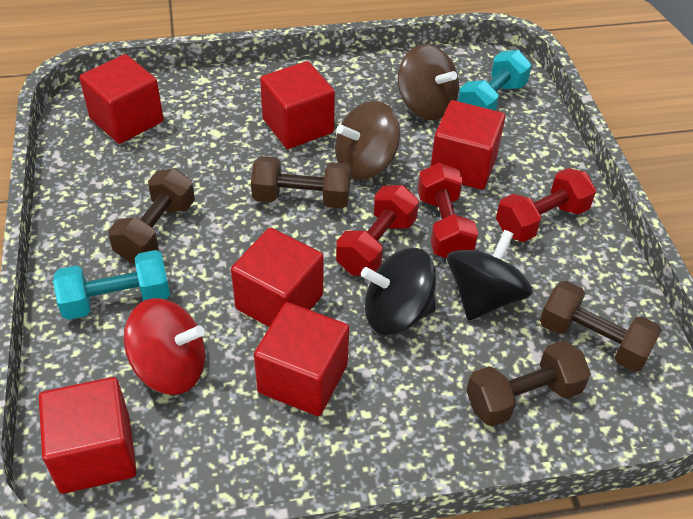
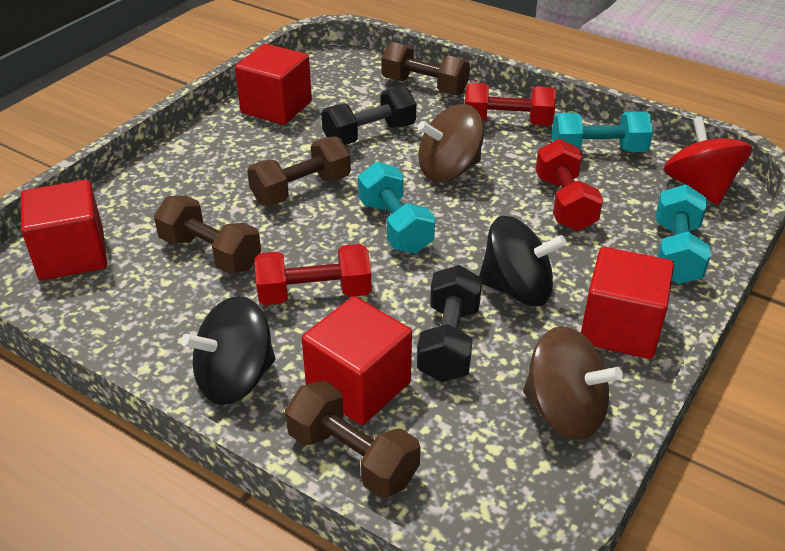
black dumbbell: none = 0 -> [321,86,416,145] [417,265,482,382] = 2
red cube: [39,377,137,494] [79,54,164,144] [231,228,324,327] [254,302,349,416] [260,61,335,149] [431,100,505,190] = 6 -> [21,180,107,280] [235,44,312,125] [302,296,412,425] [581,247,674,359] = 4
turquoise dumbbell: [53,250,170,320] [458,50,532,111] = 2 -> [358,162,435,254] [552,111,653,152] [656,184,711,284] = 3

